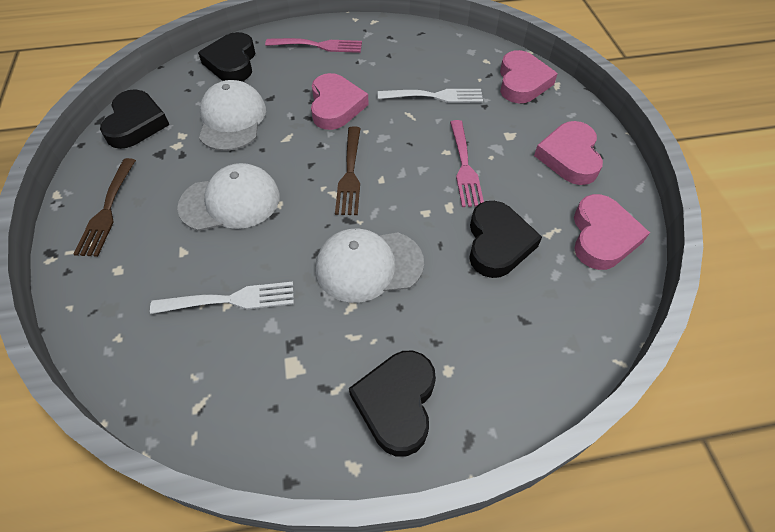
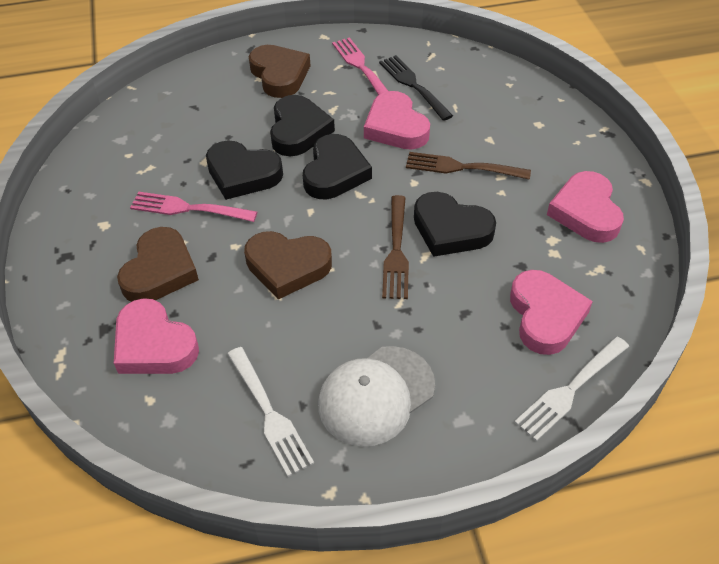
black fork: none = 0 -> [379,55,453,121] = 1
brown heart: none = 0 -> [117,227,199,302] [244,231,332,299] [249,45,310,98] = 3
white cap: [177,163,280,231] [199,80,266,151] [316,229,424,303] = 3 -> [318,346,435,446] = 1

